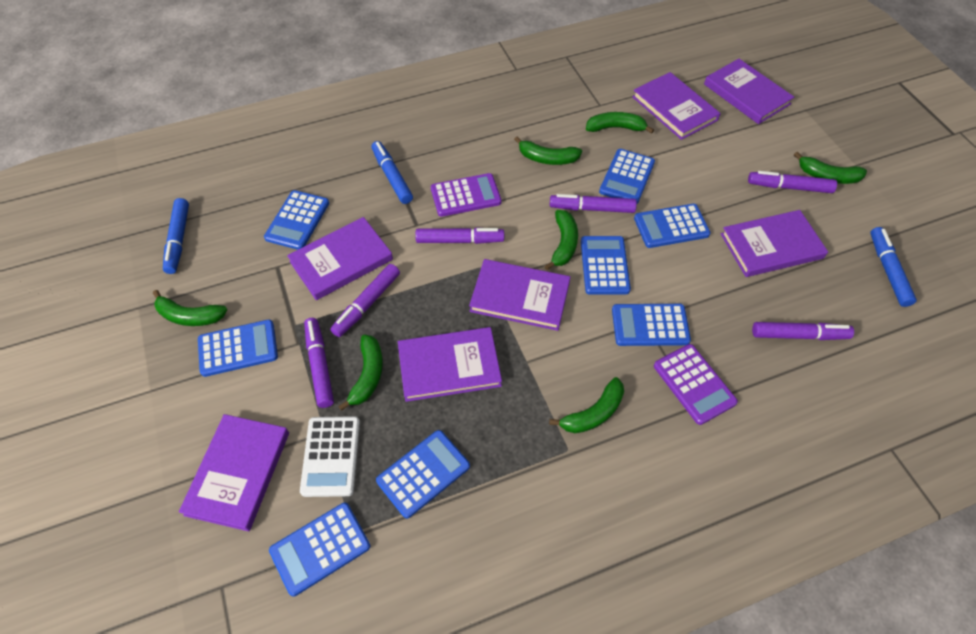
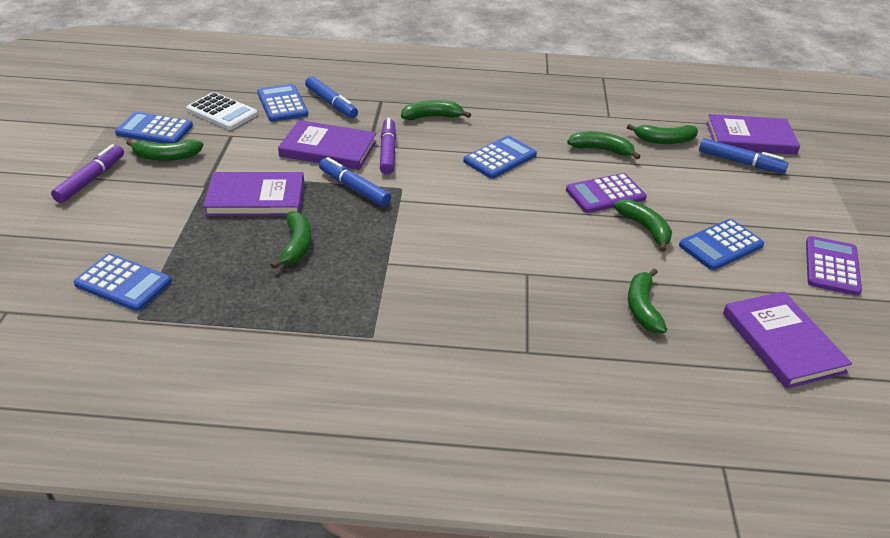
blue calculator: [198,319,278,377] [264,190,329,250] [269,503,371,596] [376,430,470,519] [581,236,631,295] [599,149,655,204] [612,304,691,346] [634,204,711,248] = 8 -> [74,254,172,311] [115,112,193,144] [257,84,308,122] [463,136,537,179] [679,219,764,270] = 5
purple book: [179,414,289,531] [287,217,393,300] [398,327,502,402] [469,259,570,331] [632,72,721,140] [704,59,794,124] [721,210,828,277] = 7 -> [203,172,304,216] [278,120,377,170] [706,114,800,155] [723,291,852,389] = 4
purple marker: [304,318,334,408] [330,264,400,337] [415,227,504,244] [550,194,637,213] [748,171,837,193] [752,322,854,340] = 6 -> [51,144,124,203] [380,118,396,175] = 2

